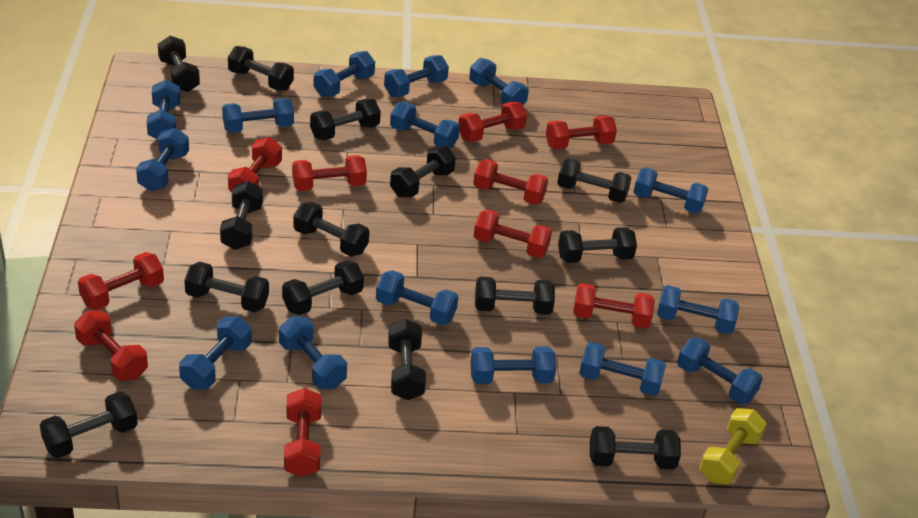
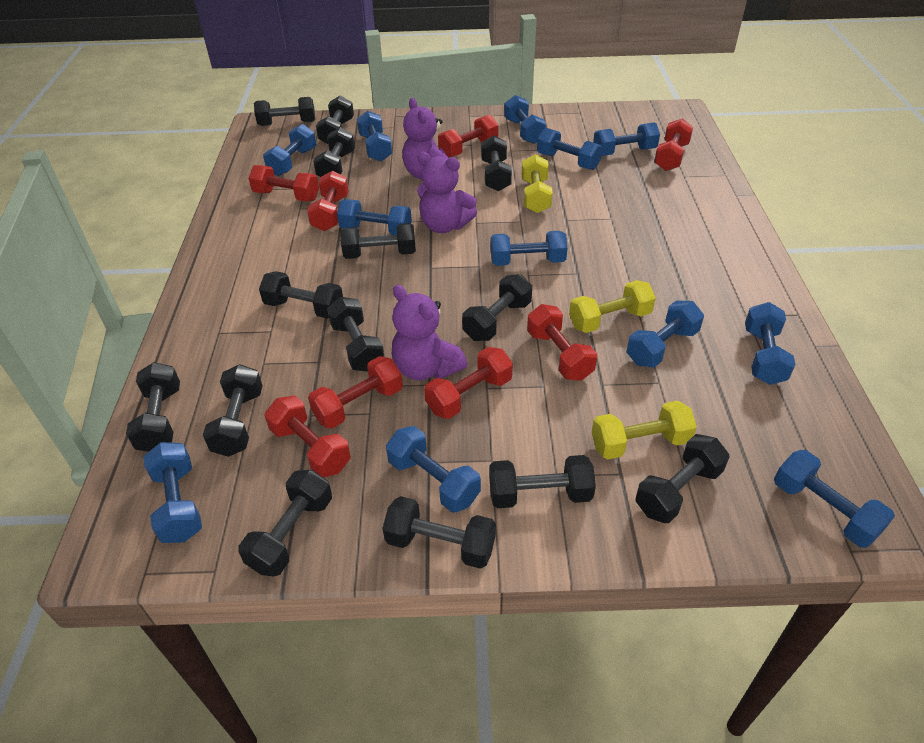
blue dumbbell: [136,128,189,191] [147,80,181,139] [179,316,252,389] [222,98,294,133] [279,316,347,389] [314,51,375,97] [376,270,458,325] [384,55,449,97] [390,102,460,149] [469,58,529,105] [470,347,556,384] [579,342,666,396] [634,167,708,214] [657,285,739,334] [677,337,763,404] = 15 -> [143,442,202,543] [263,124,316,176] [337,199,412,235] [357,111,392,162] [386,426,481,513] [491,231,568,266] [504,95,546,144] [537,128,603,170] [593,122,660,156] [627,301,704,367] [745,302,795,385] [774,450,895,548] = 12
purple teddy bear: none = 0 -> [392,285,468,381] [402,98,448,179] [417,152,477,233] = 3
red dumbbell: [74,310,148,381] [78,252,164,310] [228,137,282,192] [284,388,322,477] [292,155,367,191] [458,101,527,142] [473,159,548,205] [474,210,552,258] [546,115,617,149] [573,283,655,328] = 10 -> [248,165,319,201] [264,396,351,478] [307,171,349,231] [308,356,403,429] [424,347,513,419] [438,115,498,158] [527,304,597,381] [654,118,693,171] = 8
yellow dumbbell: [699,408,767,485] = 1 -> [522,154,553,213] [569,280,656,333] [592,401,697,459] = 3

